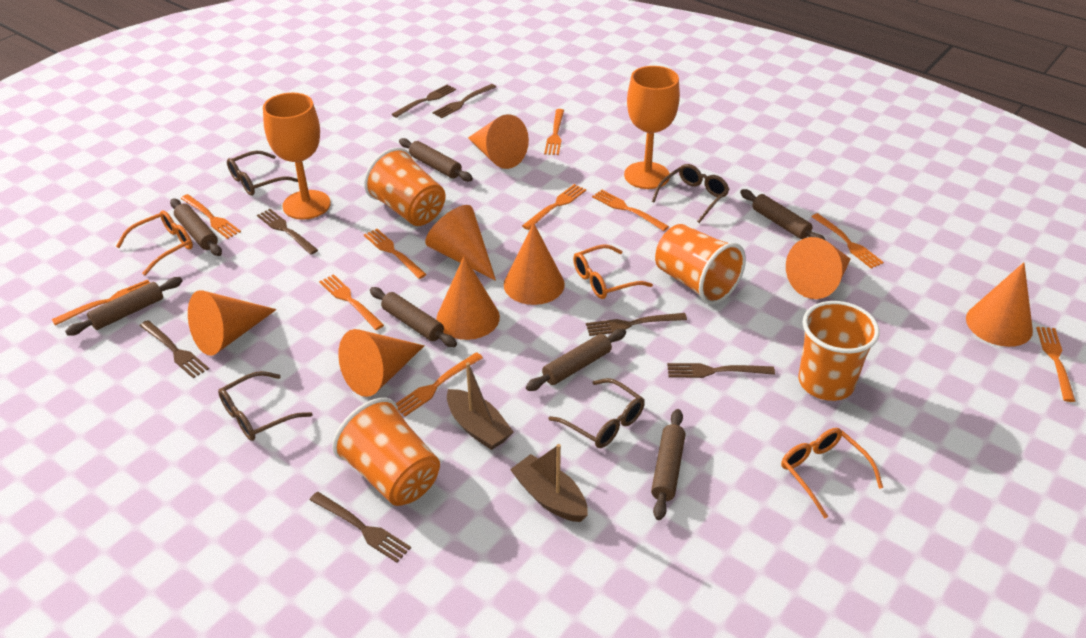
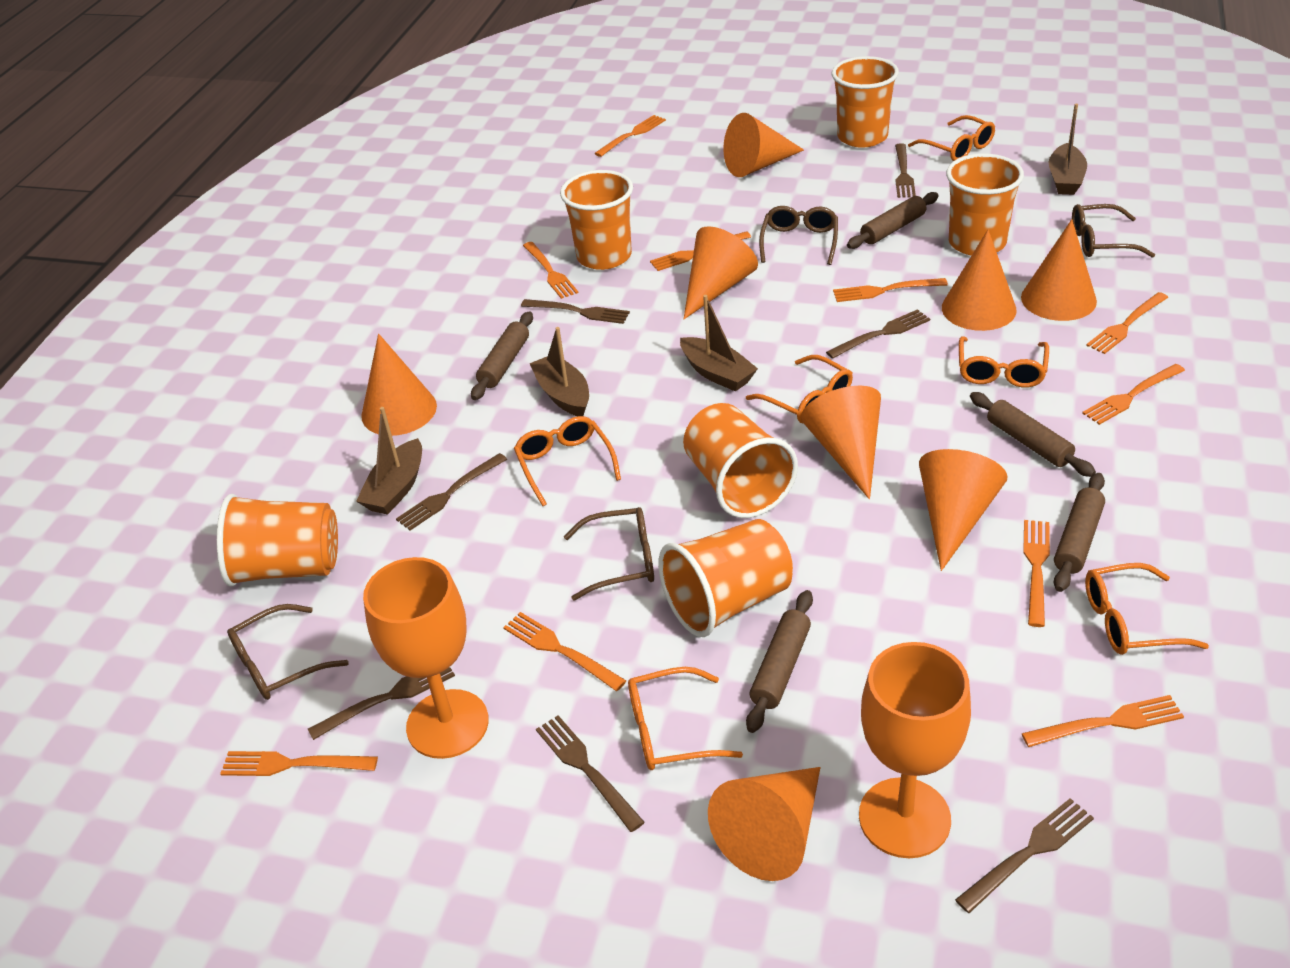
brown boat: [447,362,513,450] [510,444,588,522] = 2 -> [356,407,422,515] [529,327,589,416] [680,295,758,391] [1049,104,1087,195] = 4
brown rolling pin: [65,277,182,336] [170,198,222,256] [370,287,457,347] [399,138,473,182] [526,329,626,391] [651,409,685,520] [740,189,826,241] = 7 -> [471,311,533,400] [746,590,813,733] [847,192,939,249] [970,392,1096,477] [1054,473,1105,592] = 5
orange cup: [332,398,440,506] [364,147,445,226] [655,224,746,305] [798,301,880,401] = 4 -> [217,494,338,587] [560,170,633,270] [658,519,793,637] [683,403,798,518] [832,56,899,148] [946,153,1024,256] = 6
orange glasses: [116,211,193,275] [573,244,653,299] [781,428,883,518] = 3 -> [514,416,621,506] [628,667,743,770] [746,355,853,424] [908,115,995,161] [959,336,1049,388] [1085,563,1209,655] = 6

